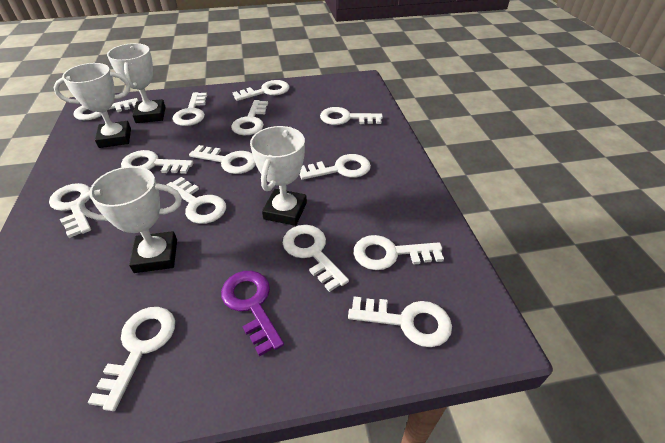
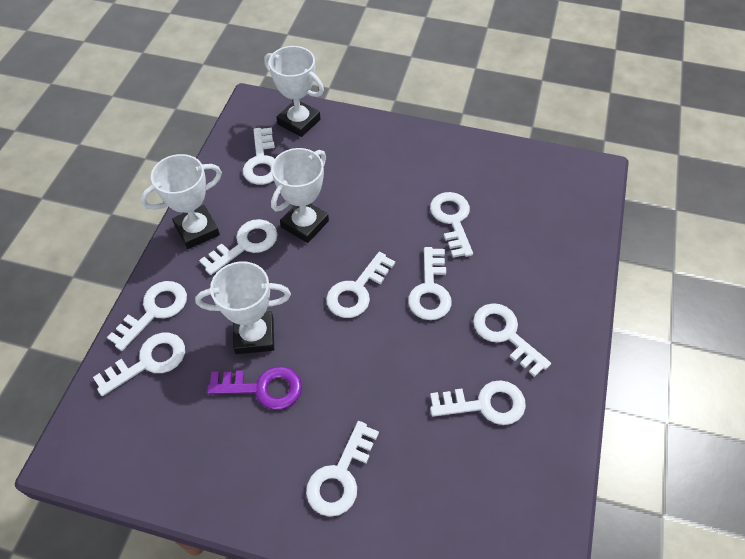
white key: [49,183,91,238] [73,98,138,120] [87,307,175,411] [121,150,194,174] [166,177,226,224] [173,92,207,126] [189,145,256,174] [231,100,268,136] [232,80,289,101] [283,225,349,292] [300,154,371,180] [320,107,383,125] [348,296,452,347] [354,235,444,270] = 14 -> [93,333,185,396] [107,281,187,351] [199,219,278,275] [243,128,275,185] [306,421,379,517] [326,252,395,318] [408,247,452,320] [430,192,473,258] [430,380,526,425] [473,303,551,377] = 10

